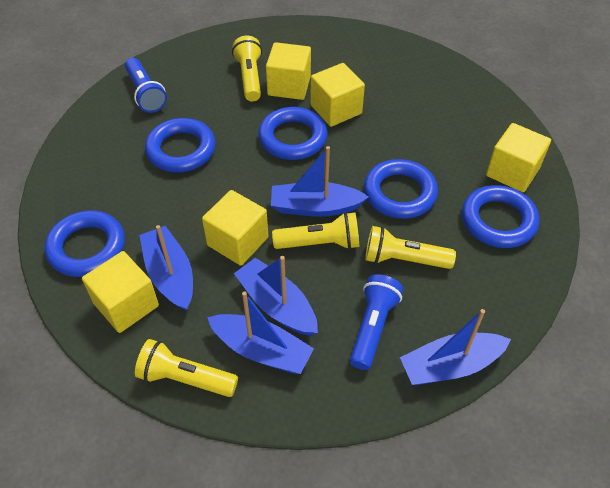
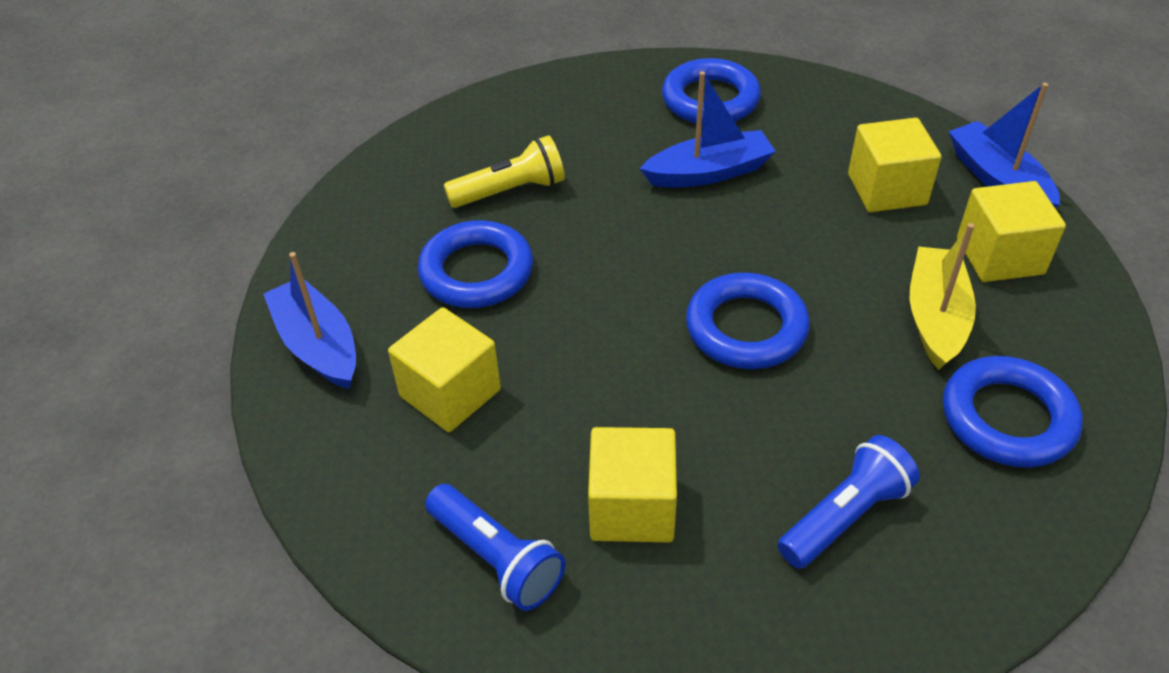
blue boat: [139,225,193,311] [207,291,314,374] [234,256,318,336] [271,146,368,217] [400,309,511,385] = 5 -> [263,252,356,389] [640,71,776,188] [948,83,1060,208] = 3
blue ring: [45,211,125,277] [145,118,216,172] [258,107,327,160] [364,159,438,219] [462,185,539,248] = 5 -> [418,220,533,308] [662,58,761,124] [686,272,810,369] [943,356,1083,468] = 4
yellow boat: none = 0 -> [910,223,976,370] = 1
yellow cube: [82,251,159,333] [202,190,268,266] [266,42,311,100] [310,63,365,127] [486,123,551,192] = 5 -> [388,307,501,432] [588,427,677,542] [848,118,941,212] [957,181,1066,282] = 4
yellow flashlight: [135,339,238,397] [232,36,262,101] [272,212,359,250] [365,226,456,269] = 4 -> [444,135,565,208] = 1

